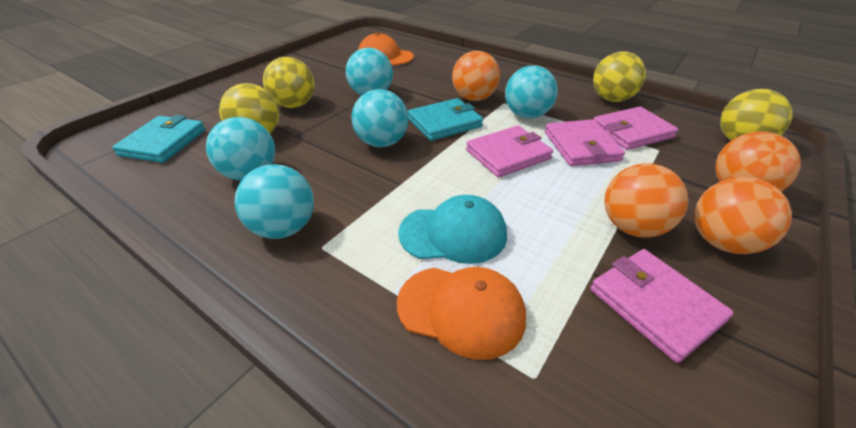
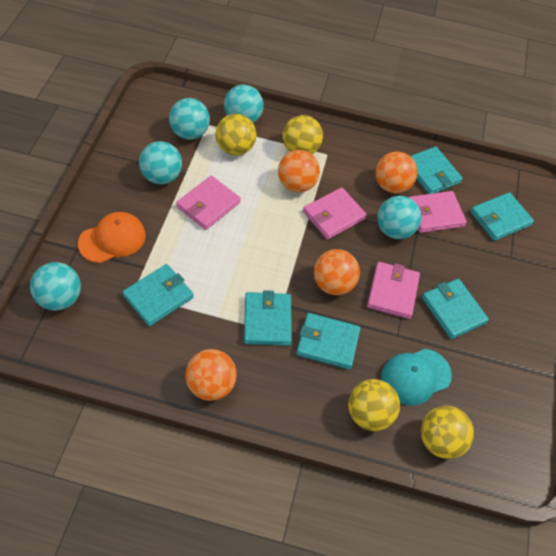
orange cap: [358,33,414,65] [397,267,526,360] = 2 -> [78,212,146,263] = 1
turquoise wallet: [112,115,205,163] [408,98,483,141] = 2 -> [122,264,194,326] [244,290,292,346] [296,313,361,370] [410,147,463,194] [422,279,489,339] [470,192,534,241] = 6

